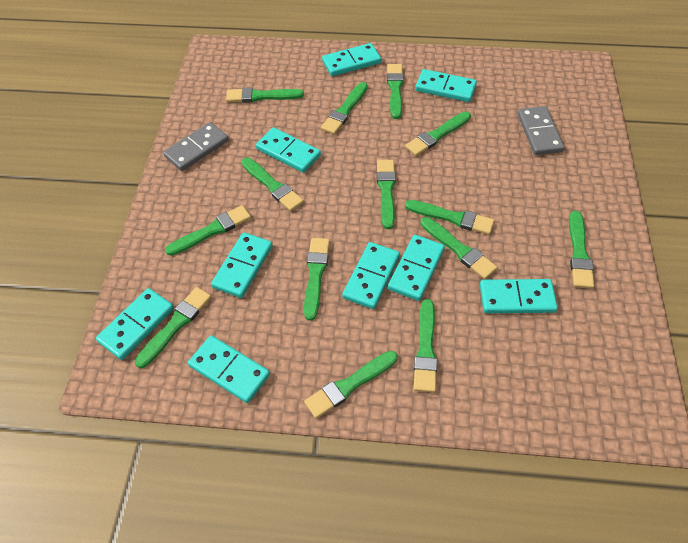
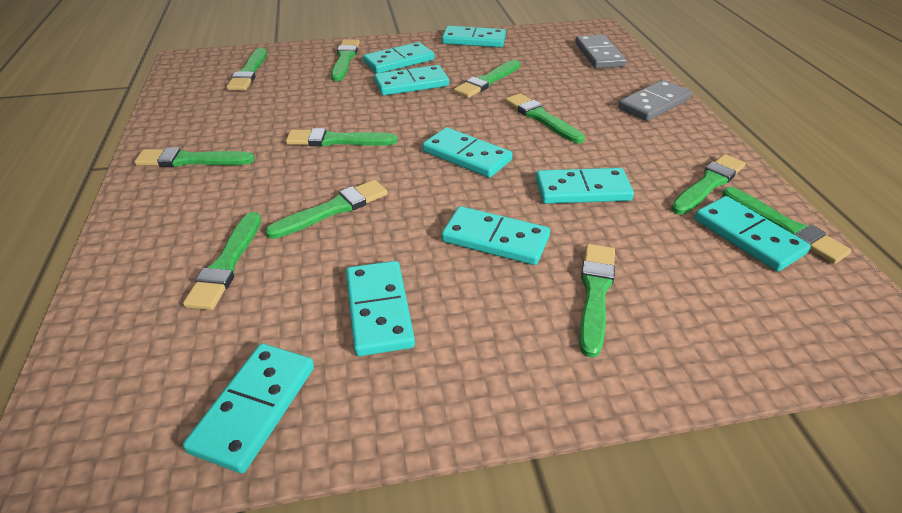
green brush: [135,287,211,368] [165,205,251,256] [226,87,304,103] [242,158,304,211] [304,238,330,321] [304,351,398,418] [321,82,368,135] [377,160,396,229] [387,64,404,119] [405,112,471,156] [405,200,494,235] [414,299,437,392] [421,217,497,279] [569,211,594,288] = 14 -> [134,147,255,167] [183,212,261,310] [226,48,267,91] [265,180,388,239] [286,128,397,146] [331,39,360,81] [454,60,520,98] [505,93,585,143] [579,244,615,357] [671,154,746,215] [722,187,852,264] = 11

